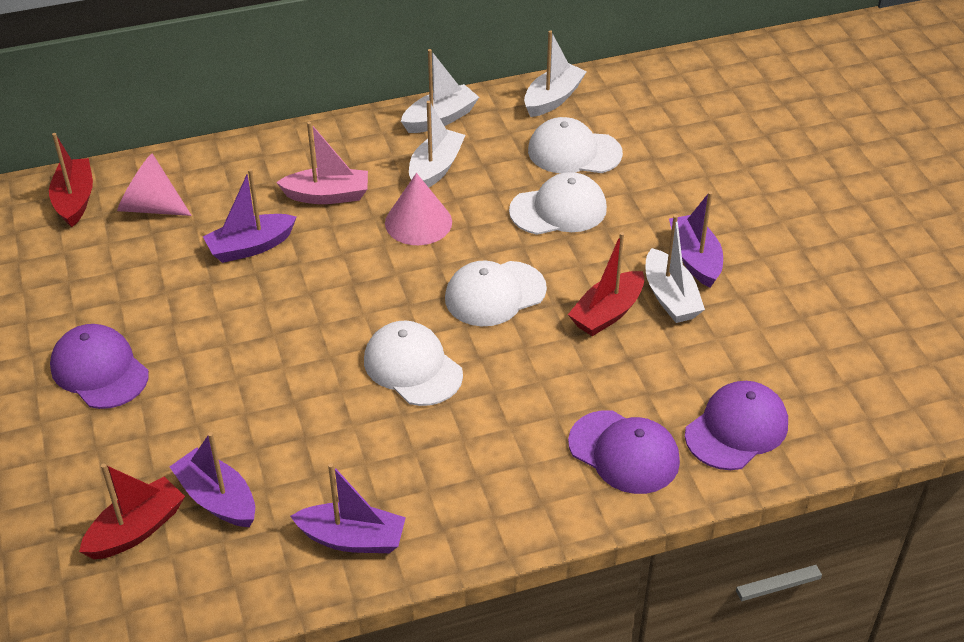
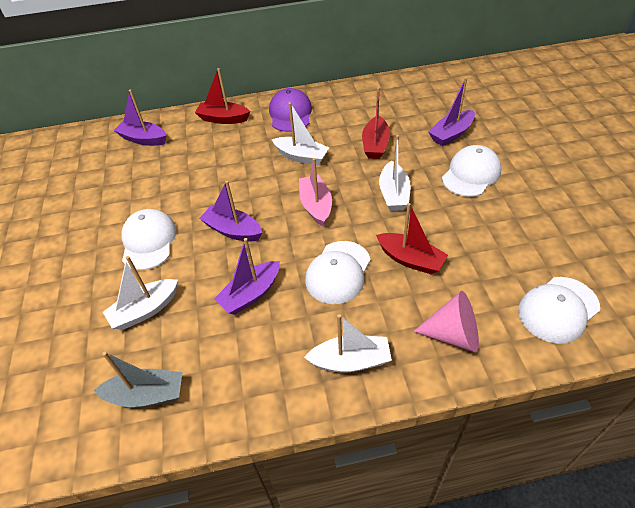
grey boat: none = 0 -> [94,352,182,407] = 1
pink cone: [117,153,192,216] [385,173,452,245] = 2 -> [413,291,479,352] = 1
purple cap: [50,324,149,409] [568,410,680,494] [685,381,788,470] = 3 -> [269,88,312,132] = 1

